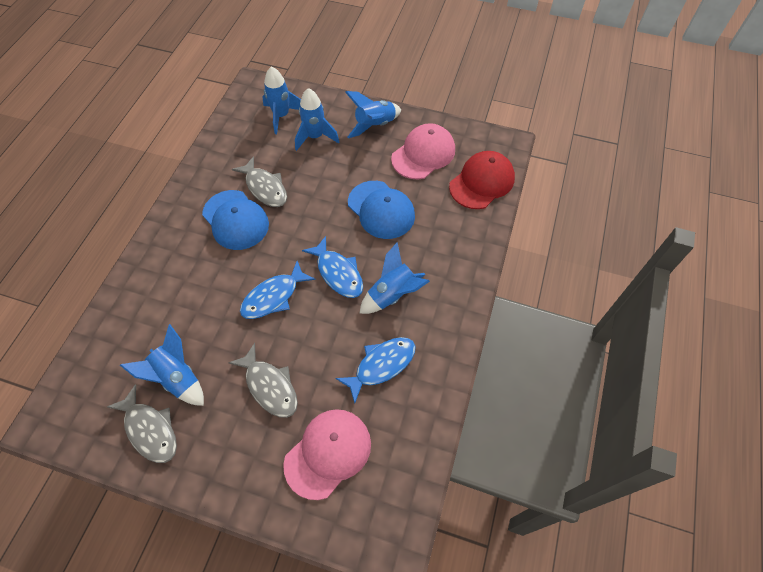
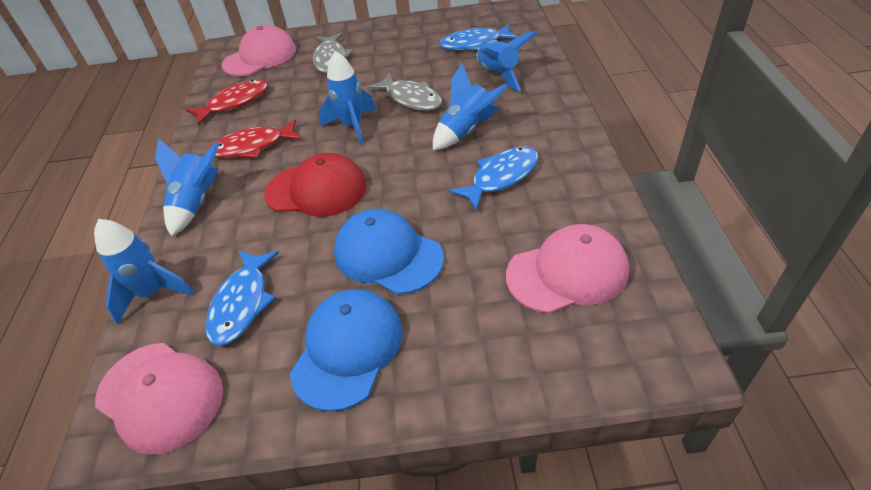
grey fish: [107,384,177,463] [228,343,298,418] [232,156,287,207] = 3 -> [313,33,353,73] [367,73,442,111] = 2
pink cap: [283,409,371,500] [391,123,455,179] = 2 -> [95,343,223,455] [222,25,296,76] [506,224,629,314] = 3
red fish: none = 0 -> [186,80,268,125] [209,119,302,158] = 2

